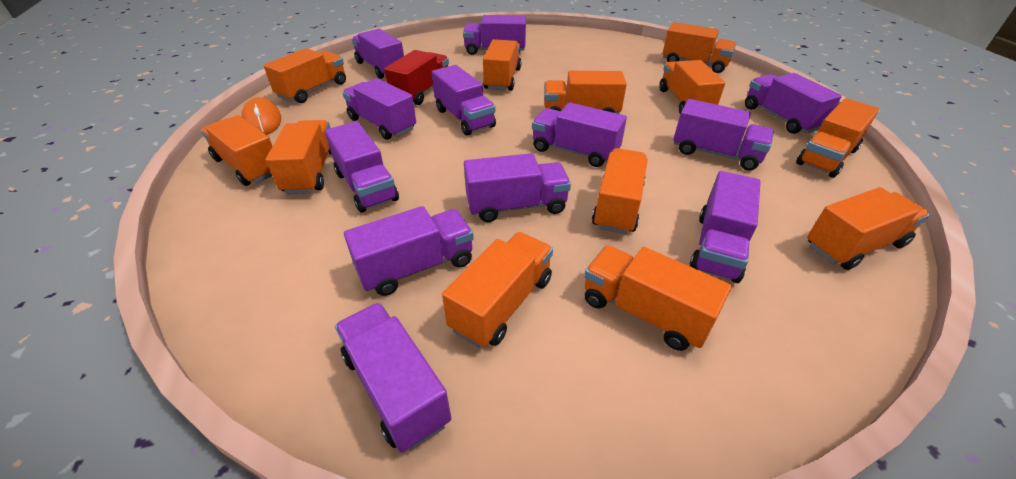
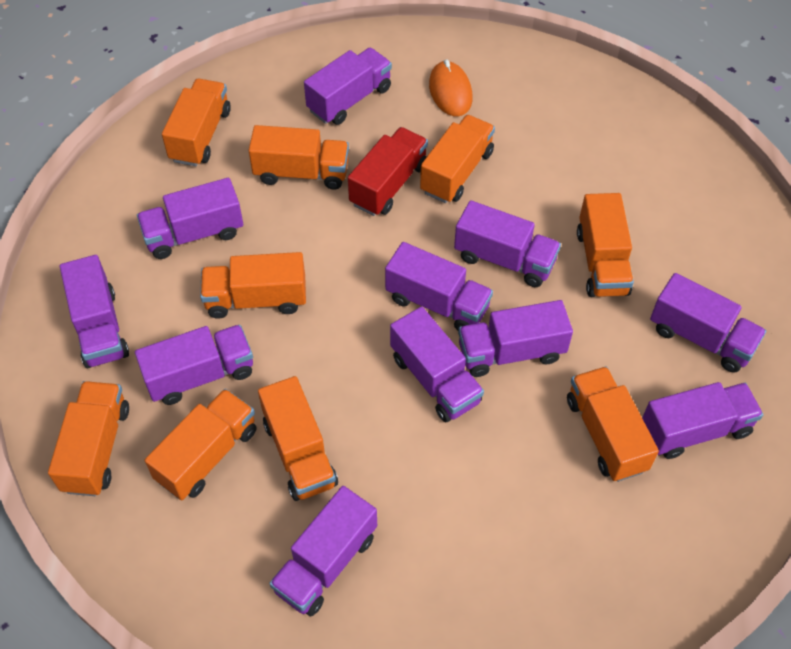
orange truck: [201,115,272,186] [264,48,346,103] [266,120,332,194] [442,232,553,348] [483,39,521,91] [544,71,627,114] [584,245,732,351] [592,148,648,234] [659,60,725,114] [663,22,736,73] [796,98,879,178] [807,187,930,270] = 12 -> [48,381,129,496] [145,389,256,500] [162,79,231,166] [200,252,306,319] [248,125,349,190] [258,376,338,501] [420,115,495,203] [567,366,659,482] [577,193,634,297] = 9
purple truck: [325,121,399,213] [335,303,451,453] [342,78,416,140] [344,206,474,296] [352,29,404,79] [432,65,496,136] [463,15,526,55] [464,153,571,222] [532,103,627,167] [673,99,774,171] [690,171,761,283] [745,73,842,134] = 12 -> [60,255,129,368] [135,325,253,405] [137,178,243,259] [269,486,377,617] [304,48,392,125] [385,242,493,330] [390,307,484,422] [454,200,561,287] [458,300,573,377] [642,382,763,459] [650,273,766,373] = 11

